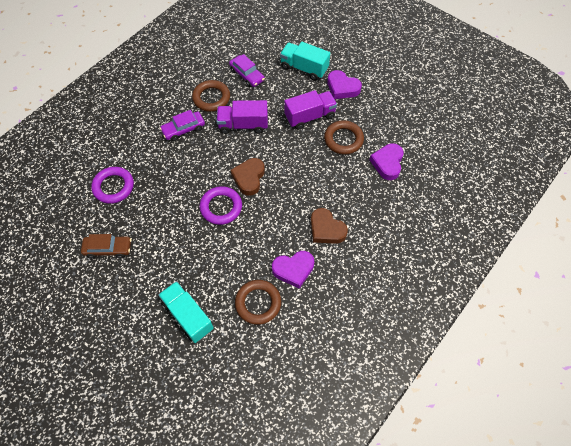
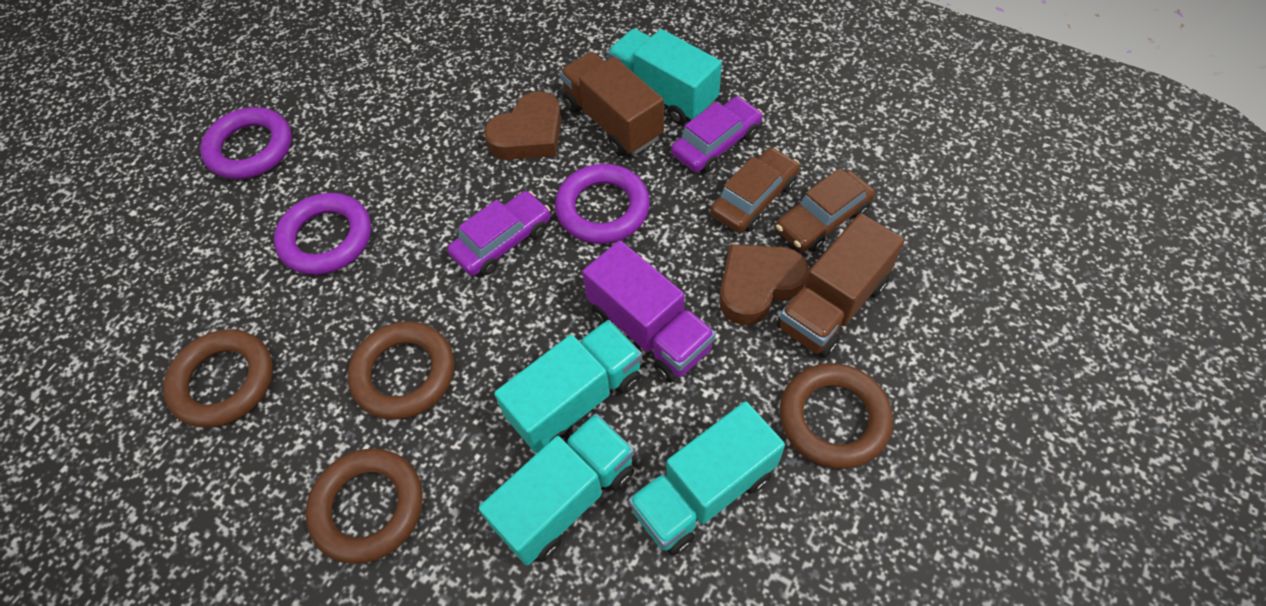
brown car: [81,234,131,259] = 1 -> [710,147,800,233] [776,168,875,252] = 2
brown ring: [192,80,230,112] [235,280,281,325] [324,120,364,155] = 3 -> [163,329,273,428] [306,448,423,564] [348,321,454,420] [780,363,893,469] = 4
brown truck: none = 0 -> [559,52,664,156] [777,213,904,358] = 2
purple heart: [272,251,314,289] [327,70,362,99] [369,143,404,180] = 3 -> none = 0
purple ring: [91,167,134,204] [200,186,242,225] = 2 -> [200,107,292,179] [274,193,371,275] [555,164,650,244] = 3
purple truck: [217,100,268,134] [284,90,337,130] = 2 -> [582,240,716,382] = 1
turquoise truck: [158,281,214,343] [280,42,330,81] = 2 -> [479,414,634,566] [494,320,642,453] [607,29,722,125] [628,401,785,556] = 4

